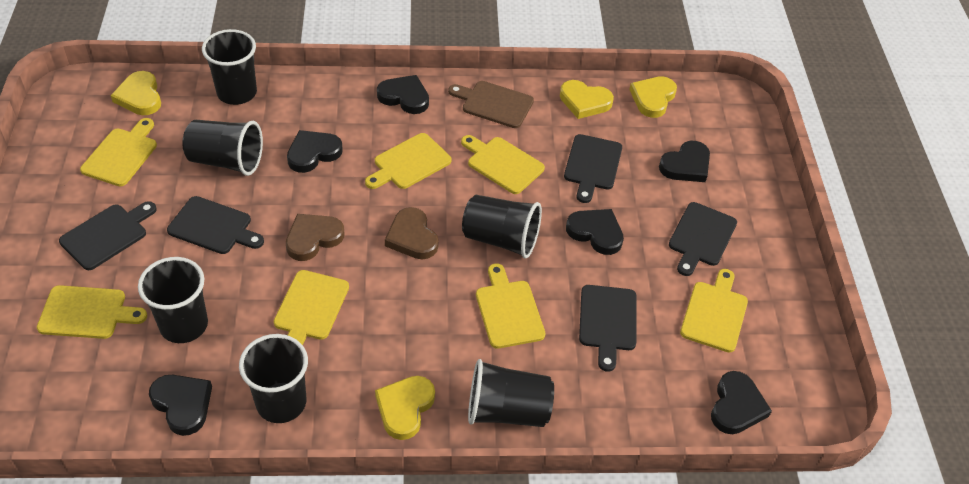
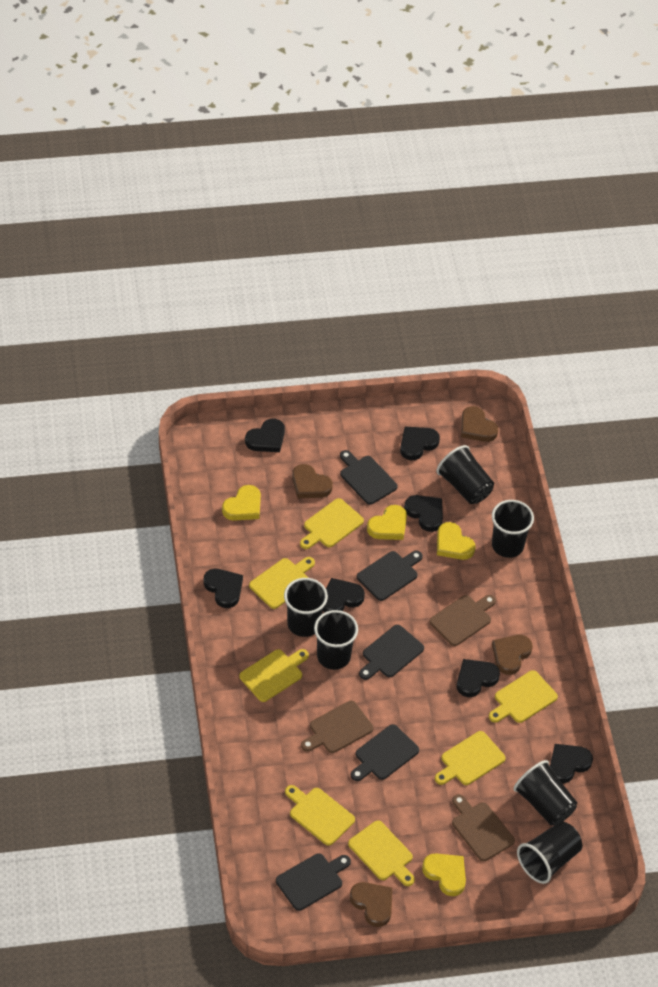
black heart: [149,375,212,436] [287,130,343,173] [377,75,429,114] [566,209,624,255] [659,141,710,182] [711,371,772,434] = 6 -> [204,569,243,608] [245,419,285,452] [323,578,365,612] [400,427,440,460] [404,495,443,532] [457,659,500,697] [550,744,593,783] = 7
brown cutting board: [448,81,534,128] = 1 -> [301,701,374,753] [429,595,496,646] [452,794,515,861] = 3
brown heart: [286,214,344,261] [385,207,439,259] = 2 -> [292,464,333,499] [350,882,392,927] [461,406,498,442] [492,635,533,675] = 4

